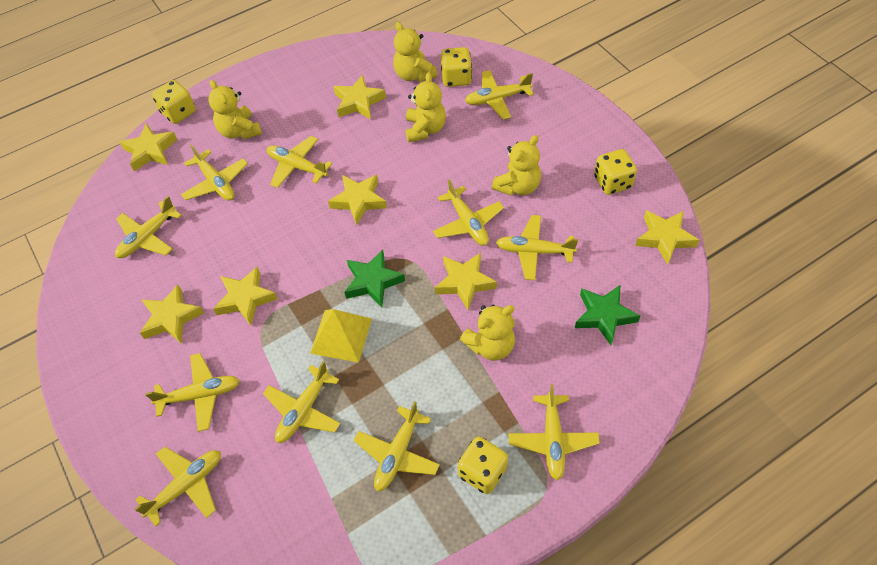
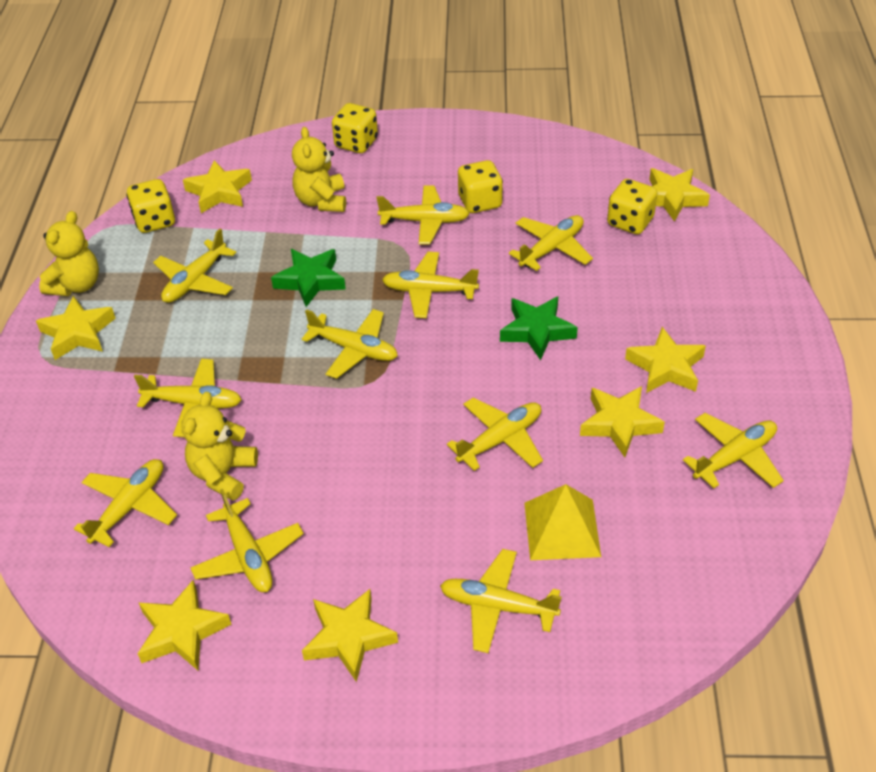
yellow teddy bear: [209,80,262,139] [393,22,437,82] [405,72,446,142] [460,304,515,361] [492,135,541,196] = 5 -> [39,211,99,296] [181,392,258,501] [292,127,346,212] = 3

